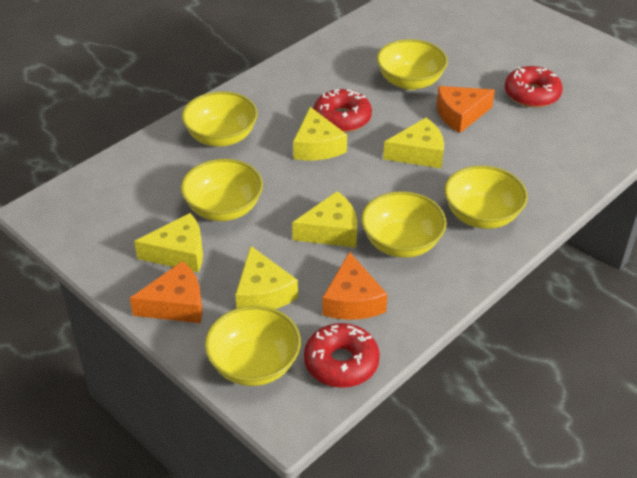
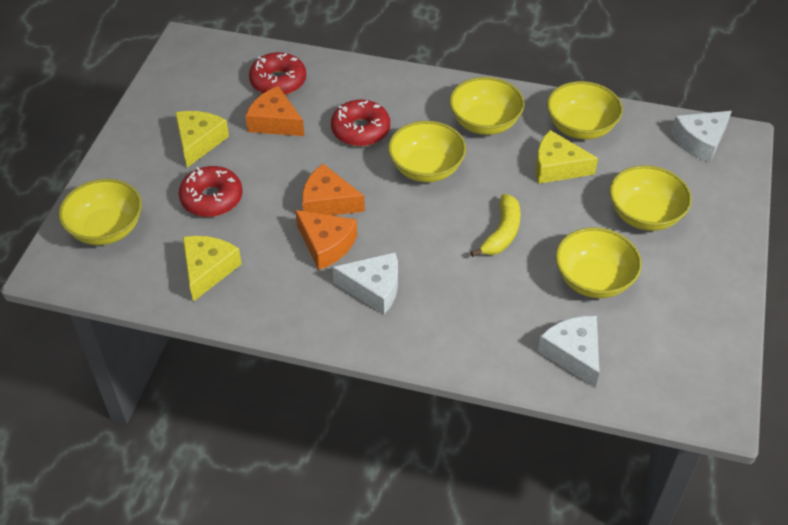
white cheese: none = 0 -> [332,252,398,314] [538,316,599,388] [671,111,732,163] = 3
yellow banana: none = 0 -> [471,194,521,257] = 1
yellow cheese: [134,213,203,273] [235,246,298,309] [292,191,357,248] [293,107,347,160] [383,118,444,169] = 5 -> [175,111,229,168] [183,236,242,302] [536,130,598,184] = 3

